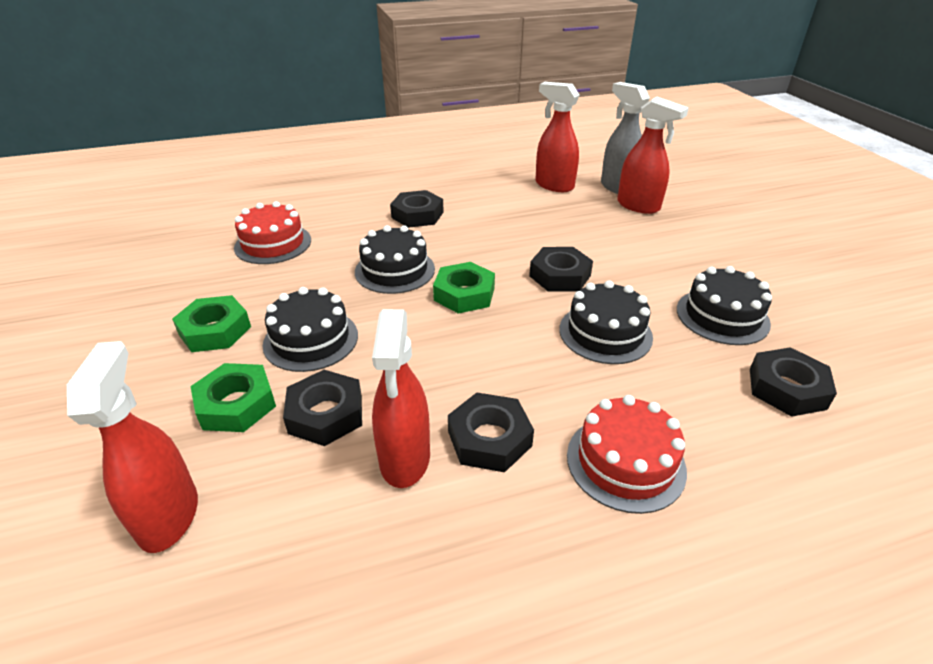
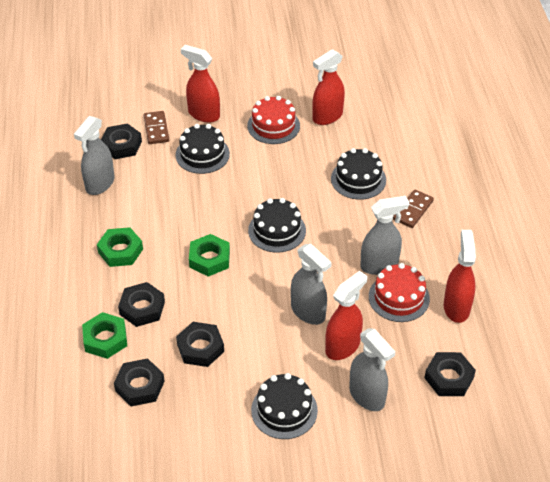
brown domino: none = 0 -> [144,111,169,144] [393,190,434,228] = 2
grey spray bottle: [601,82,650,194] = 1 -> [74,116,114,195] [291,243,332,325] [349,328,395,411] [360,196,409,275] = 4

